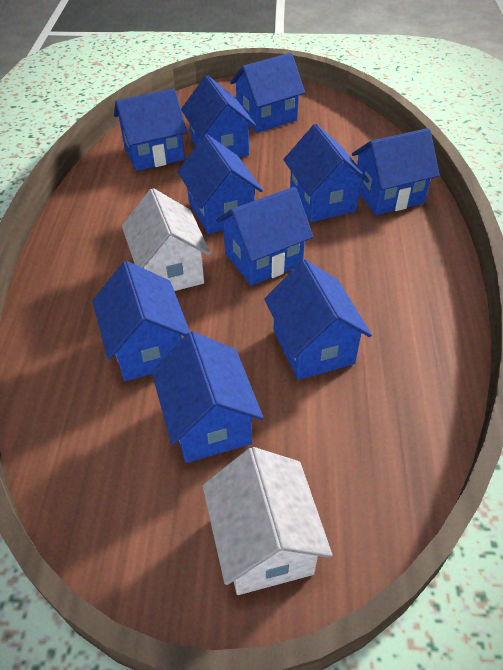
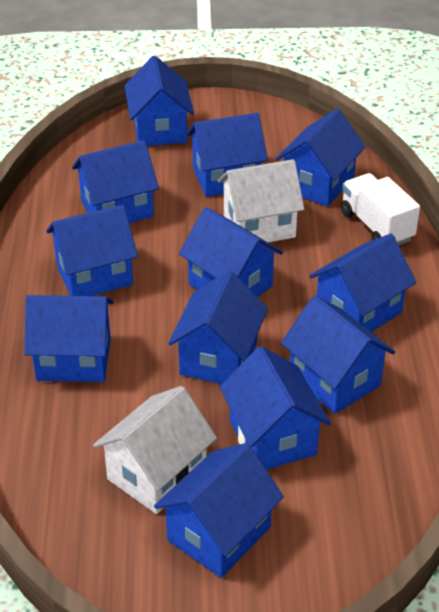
blue house: [92,261,190,381] [114,89,187,171] [152,331,263,463] [177,134,263,234] [181,75,256,158] [216,187,313,286] [230,53,305,133] [264,259,372,380] [283,124,369,222] [352,128,440,215] = 10 -> [24,295,113,382] [46,205,138,296] [72,140,159,223] [124,56,194,146] [154,443,284,578] [168,271,268,384] [179,207,283,297] [187,113,268,197] [220,346,331,470] [276,109,366,207] [281,295,395,414] [309,234,416,332] = 12
white truck: none = 0 -> [341,173,420,245] = 1

